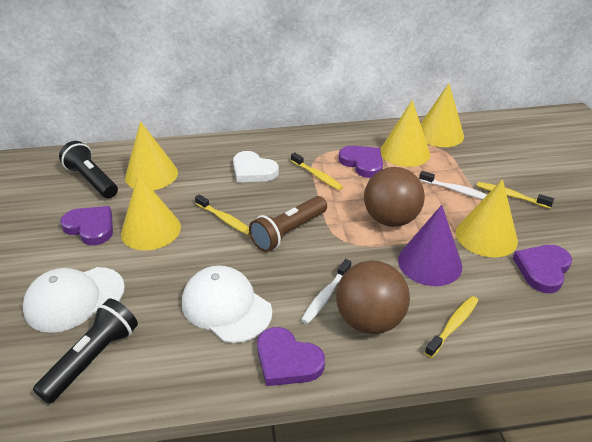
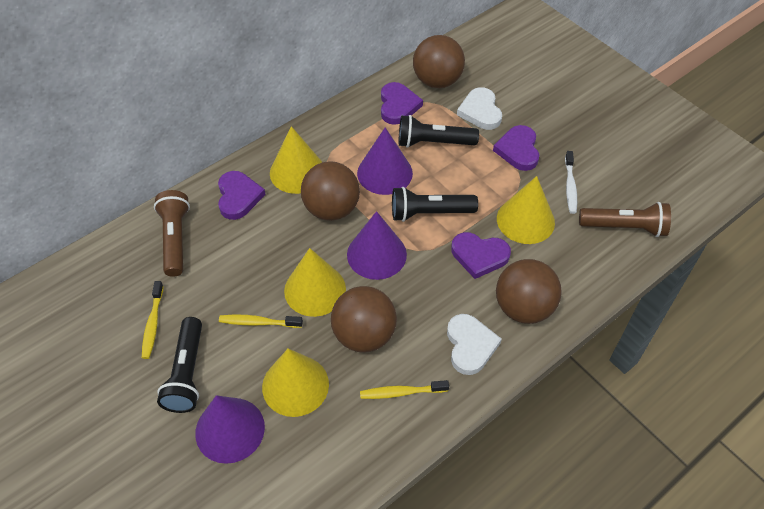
black flashlight: [33,299,138,404] [59,141,118,198] = 2 -> [157,317,202,413] [392,187,478,222] [399,115,479,148] = 3
brown ball: [336,260,410,334] [364,167,425,227] = 2 -> [301,161,360,221] [331,286,397,353] [413,35,465,88] [496,259,562,324] = 4
brown flashlight: [249,196,327,252] = 1 -> [154,190,190,277] [579,202,671,237] = 2
purple cone: [398,205,462,286] = 1 -> [195,395,265,464] [347,211,407,280] [357,127,413,195] = 3
white cap: [23,267,125,333] [182,265,272,343] = 2 -> none = 0
white heart: [233,151,279,183] = 1 -> [447,314,502,375] [457,87,502,130] = 2
white toothbrush: [301,259,351,324] [419,171,487,200] = 2 -> [565,151,577,214] = 1
yellow cone: [121,173,181,250] [125,121,178,190] [380,100,430,167] [420,83,464,147] [456,179,518,257] = 5 -> [262,349,329,417] [270,126,322,194] [284,248,346,317] [497,176,555,244] = 4
yellow toothbrush: [195,194,250,235] [291,153,343,190] [425,296,478,358] [477,182,554,209] = 4 -> [142,281,164,359] [219,315,303,328] [360,380,449,399] = 3

